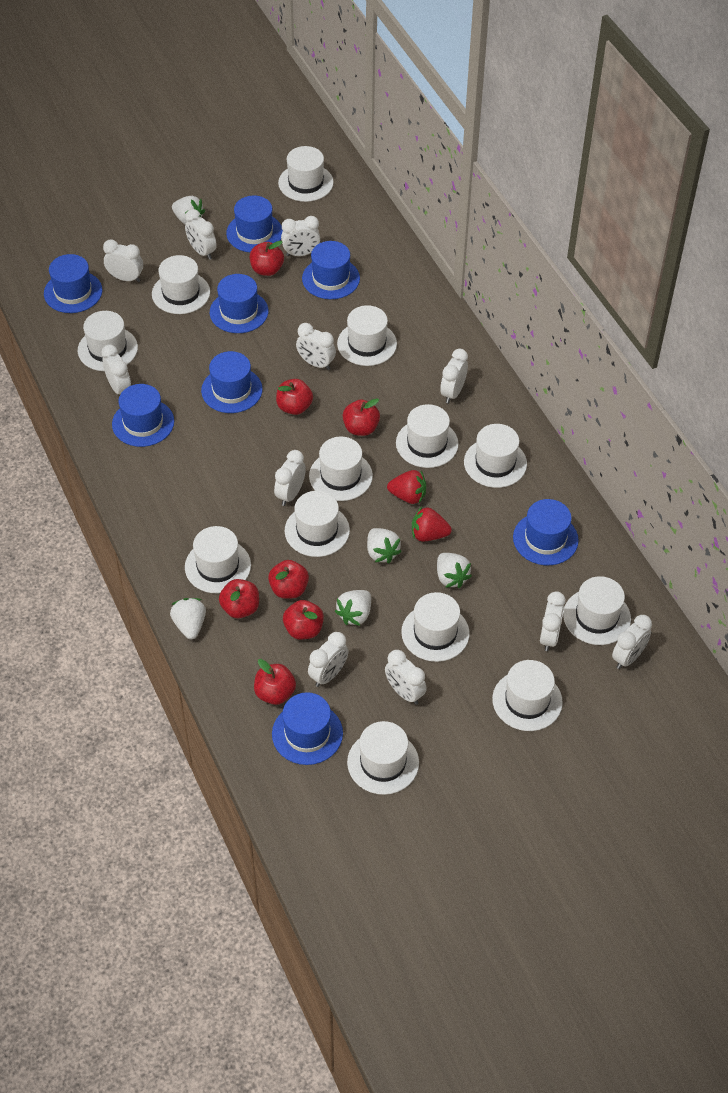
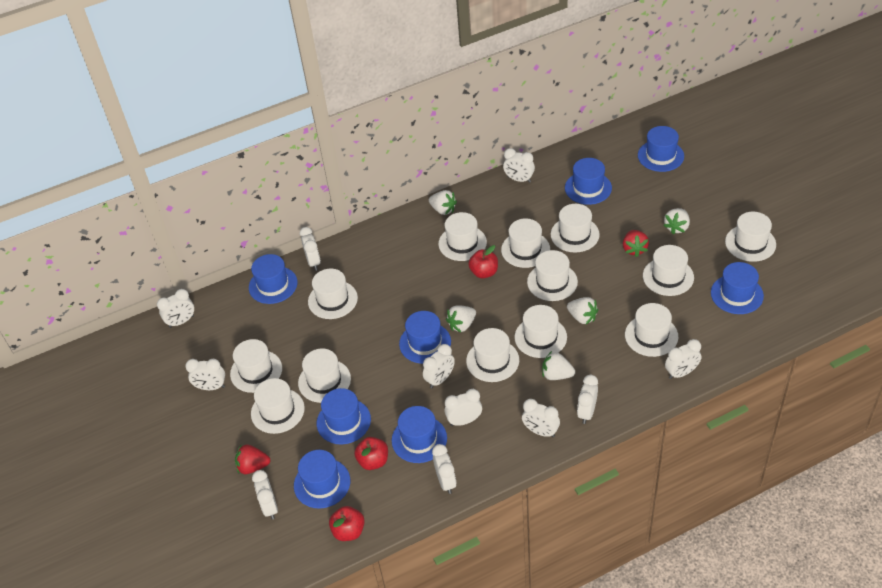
red apple: [219,579,259,618] [250,241,284,276] [254,659,296,705] [268,560,309,599] [276,379,313,415] [283,600,324,640] [343,398,380,436] = 7 -> [329,506,365,541] [354,437,388,470] [468,245,498,279] = 3

